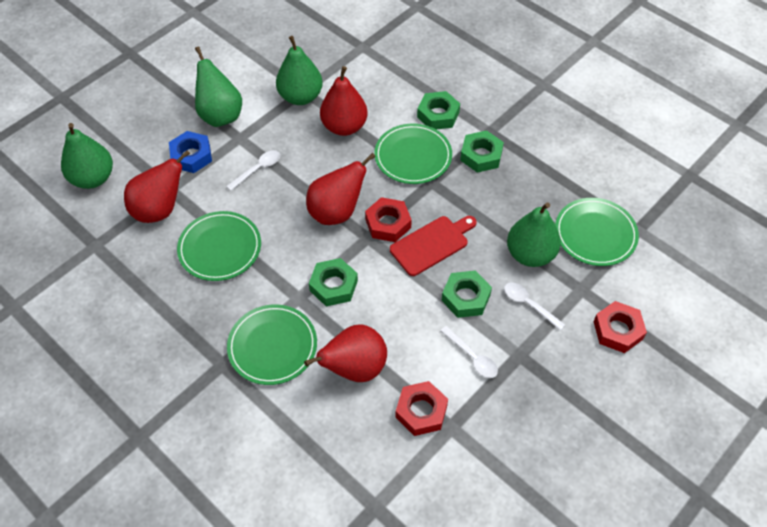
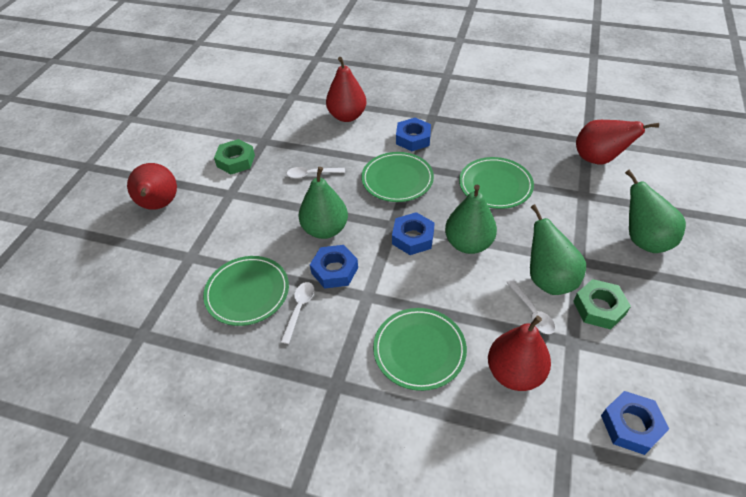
blue nut: [169,131,212,173] = 1 -> [310,245,358,289] [392,212,435,255] [396,118,431,151] [601,391,669,455] = 4
green nut: [309,258,358,306] [417,91,460,129] [441,270,492,318] [460,130,504,173] = 4 -> [214,139,255,174] [573,279,631,329] = 2
red cutting board: [390,216,477,276] = 1 -> none = 0
red nut: [365,197,412,242] [395,381,448,436] [593,301,647,353] = 3 -> none = 0

